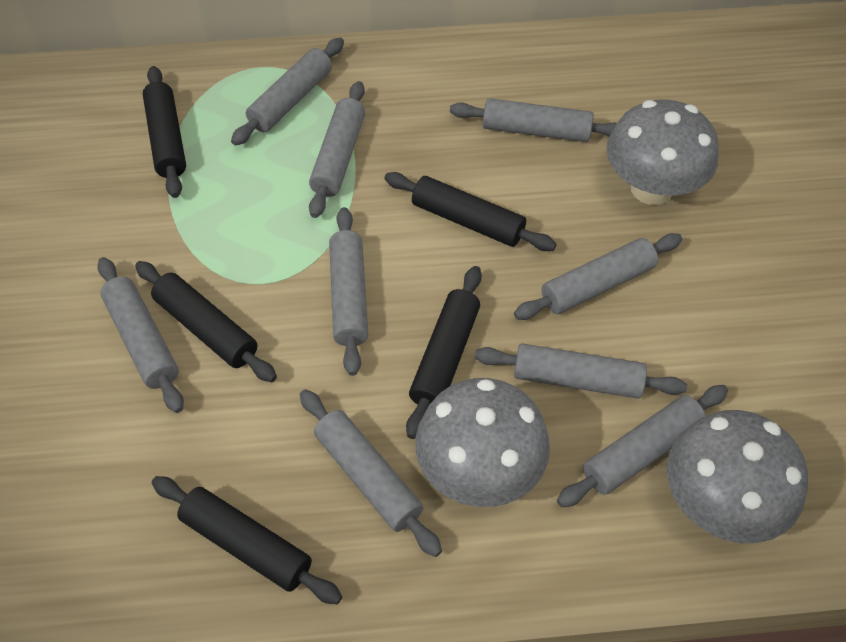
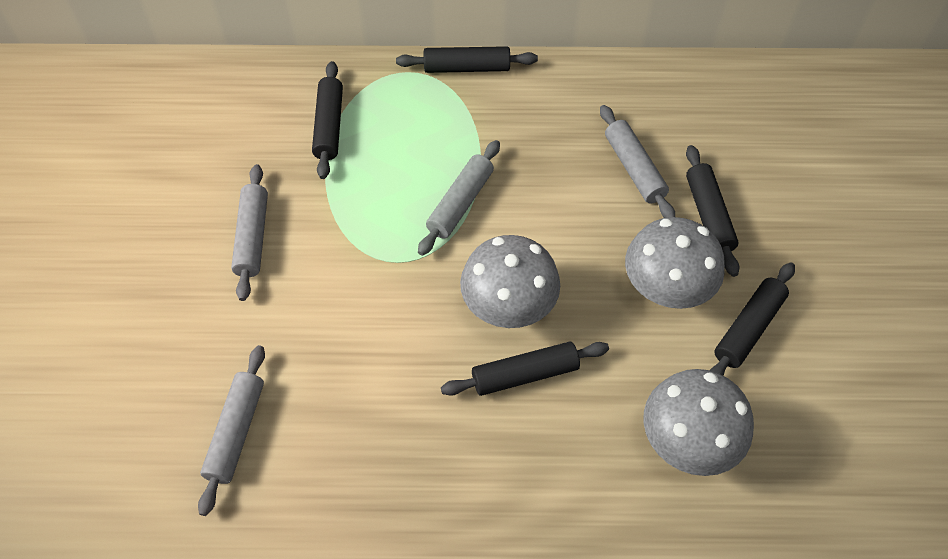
grey rolling pin: [97,257,184,413] [231,38,344,146] [300,389,442,557] [309,81,365,218] [329,207,368,376] [450,98,617,142] [475,343,687,399] [514,233,682,320] [557,385,728,507] = 9 -> [198,345,265,516] [231,164,268,301] [418,140,500,256] [600,105,675,218] = 4

